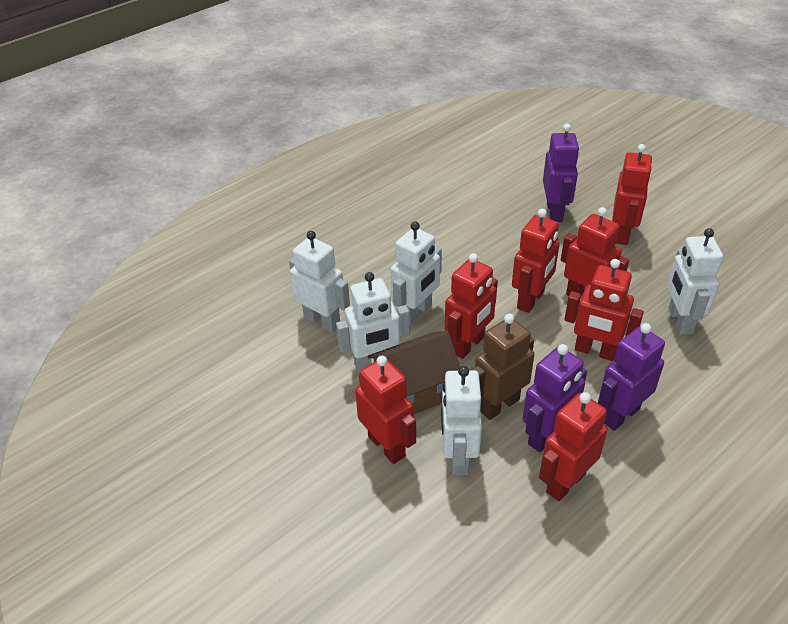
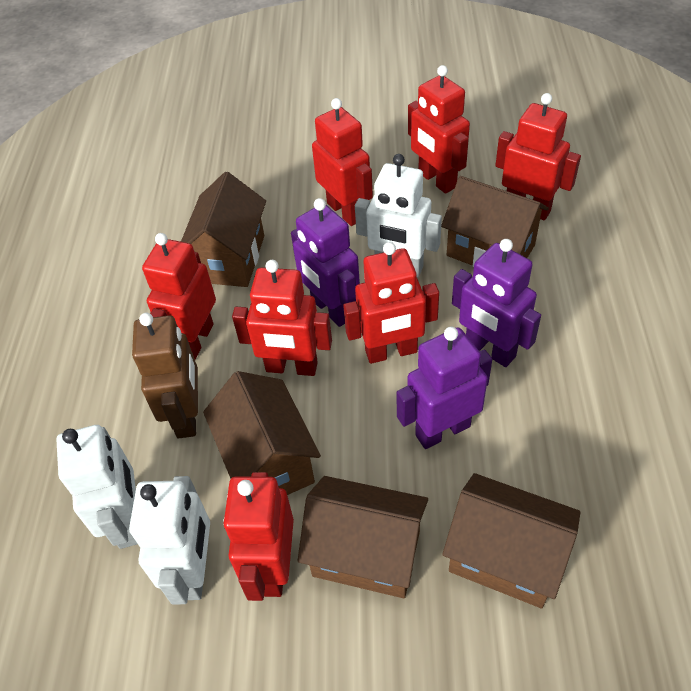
brown house: [367,331,460,415] = 1 -> [181,172,266,287] [203,371,321,495] [298,476,428,598] [441,176,549,267] [442,473,580,608] = 5
white robot: [289,231,350,332] [336,272,410,373] [390,221,442,325] [441,366,482,475] [667,228,723,334] = 5 -> [56,425,137,549] [129,476,210,605] [355,154,442,277] = 3

